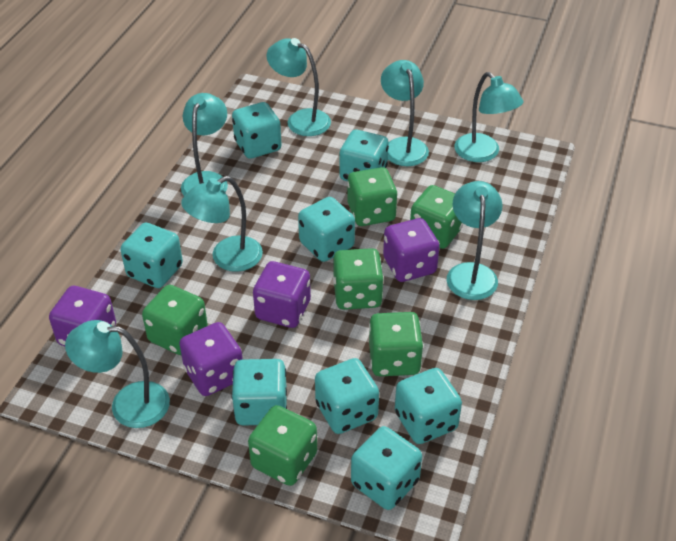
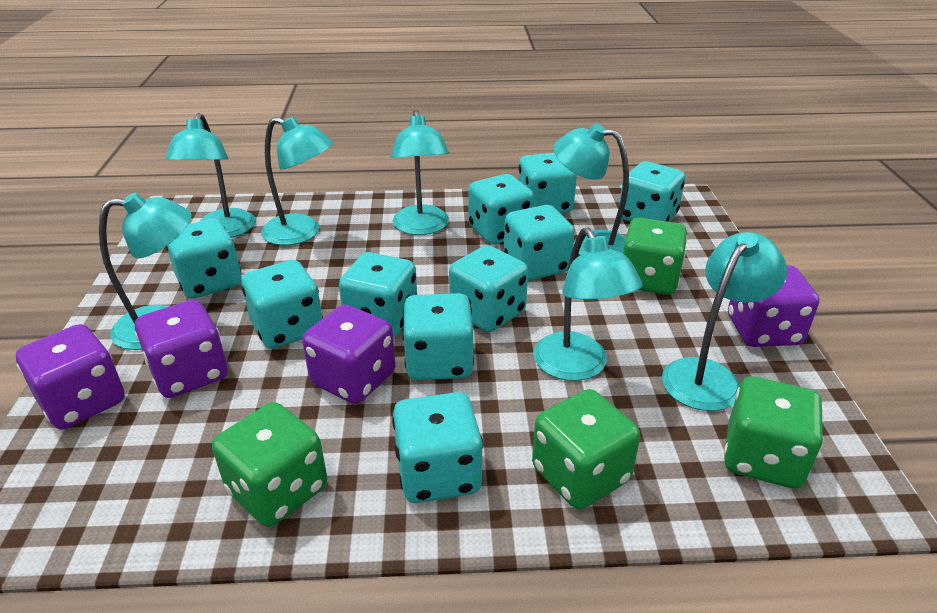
green dice: [142,285,208,355] [248,405,317,486] [333,248,384,310] [347,167,397,226] [369,312,423,376] [410,185,463,249] = 6 -> [212,402,327,527] [532,389,640,509] [623,218,687,295] [724,376,824,489] = 4
turquoise dice: [120,223,183,288] [231,359,287,426] [232,102,282,159] [298,197,355,262] [315,358,379,434] [339,130,389,181] [351,426,422,510] [395,368,462,444] = 8 -> [166,219,241,299] [242,260,323,349] [339,252,417,337] [392,392,483,503] [402,293,474,380] [449,245,528,332] [468,174,534,244] [504,205,575,280] [518,153,577,213] [619,161,685,222] = 10

